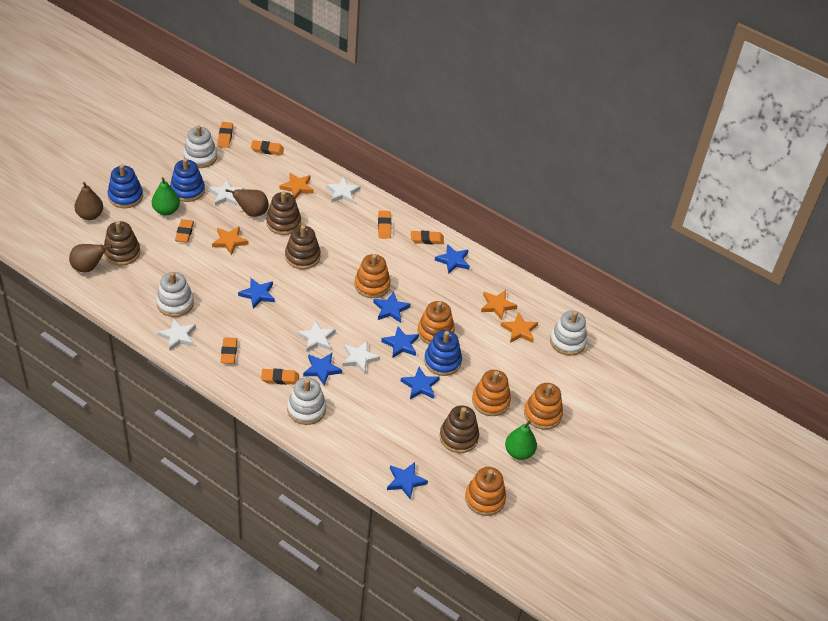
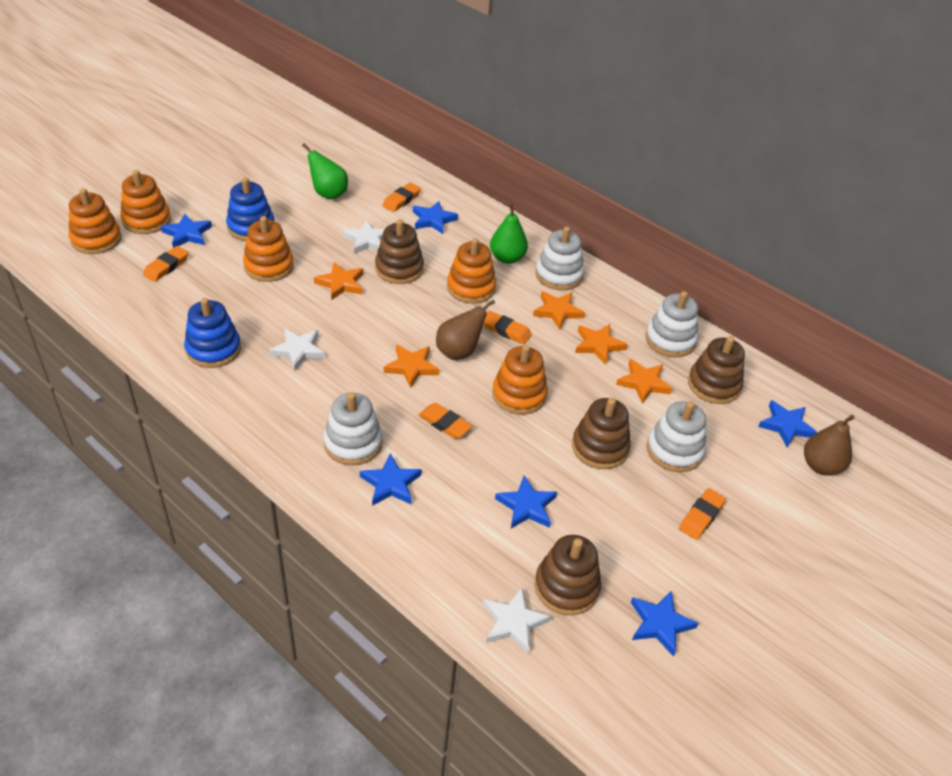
blue stacking toy: [108,165,143,208] [170,158,205,202] [424,330,462,376] = 3 -> [184,298,241,368] [226,177,274,241] = 2
blue star: [238,278,275,309] [303,353,342,386] [373,291,411,323] [381,326,419,358] [387,462,428,500] [401,367,440,399] [435,244,470,274] = 7 -> [161,214,212,248] [360,454,422,506] [413,201,458,234] [495,476,557,529] [631,590,698,657] [758,400,818,447] = 6
brown pear: [69,244,112,273] [74,182,103,220] [225,189,269,217] = 3 -> [436,300,495,360] [804,415,855,476] = 2
orange eraser: [175,219,194,243] [218,122,233,148] [220,337,238,364] [251,140,284,155] [261,369,299,385] [378,211,391,239] [411,231,444,244] = 7 -> [143,246,189,282] [382,182,421,212] [418,403,472,439] [483,311,532,344] [679,488,726,540] = 5
orange star: [212,226,249,255] [279,173,314,199] [481,290,518,320] [501,312,538,343] = 4 -> [314,262,363,300] [384,345,440,388] [533,291,585,329] [575,324,628,365] [616,359,672,404] = 5
white star: [157,318,196,351] [209,180,244,206] [297,320,335,352] [326,177,361,204] [342,341,380,374] = 5 -> [269,328,325,371] [343,220,384,254] [483,588,551,654] = 3

